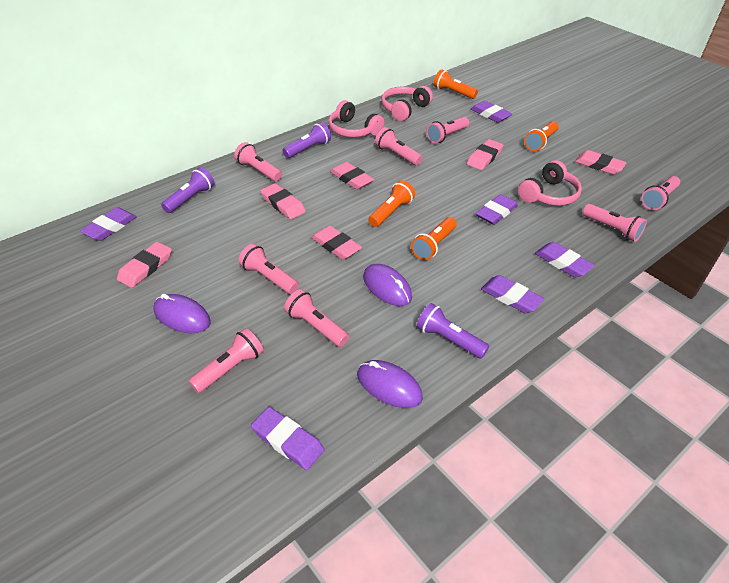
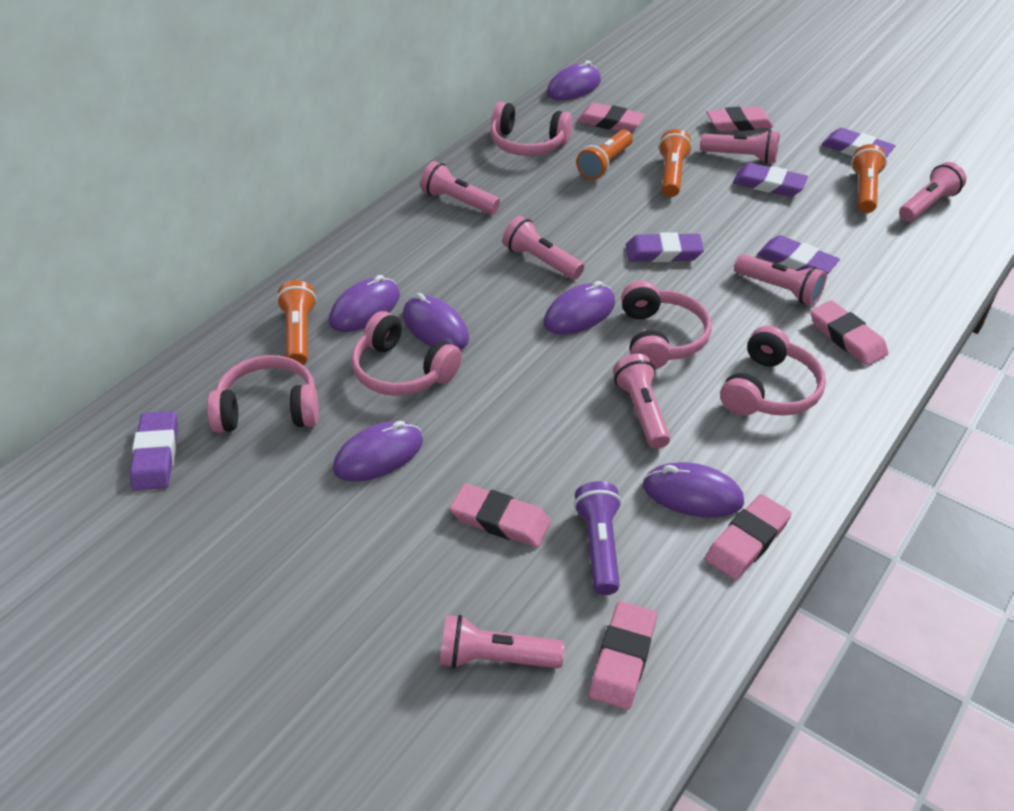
pink flashlight: [189,328,264,393] [234,142,282,182] [239,244,299,294] [284,289,349,347] [375,127,423,166] [426,117,469,144] [582,204,647,242] [641,176,680,210] = 8 -> [420,161,500,214] [440,615,565,669] [503,216,584,279] [613,354,670,449] [700,130,780,164] [734,254,827,306] [899,162,966,222] = 7
pink headphones: [329,100,384,137] [381,86,433,121] [518,160,582,206] = 3 -> [207,355,319,433] [351,311,462,396] [490,102,572,156] [621,280,712,369] [720,326,826,416] = 5
purple eraser: [80,207,137,241] [251,407,324,470] [471,101,512,123] [476,194,518,225] [481,275,544,313] [535,242,595,278] = 6 -> [130,411,178,490] [626,232,704,262] [733,163,808,197] [757,235,840,275] [822,128,896,157] = 5
purple flashlight: [161,167,214,213] [282,122,331,158] [417,303,489,359] = 3 -> [574,481,621,595] = 1
purple mouse: [153,294,211,333] [357,360,423,408] [363,264,412,306] = 3 -> [329,275,400,332] [333,421,423,481] [403,293,469,350] [544,281,615,334] [547,60,601,100] [643,462,744,518] = 6

